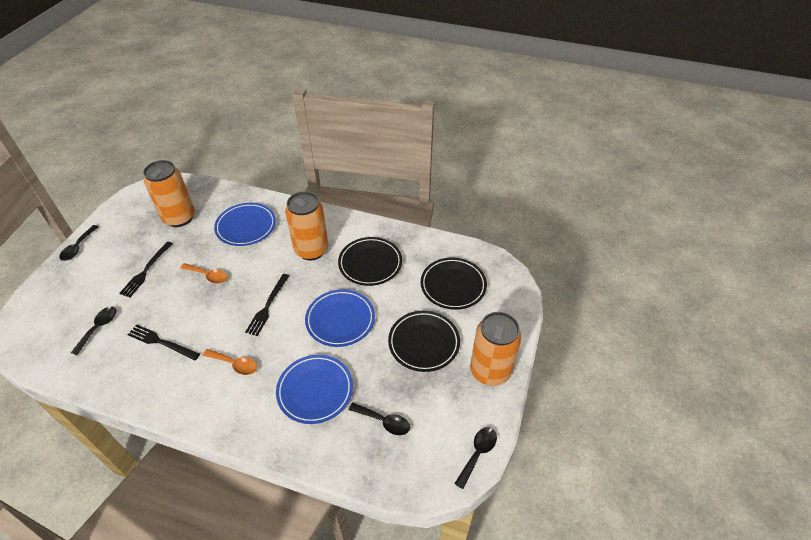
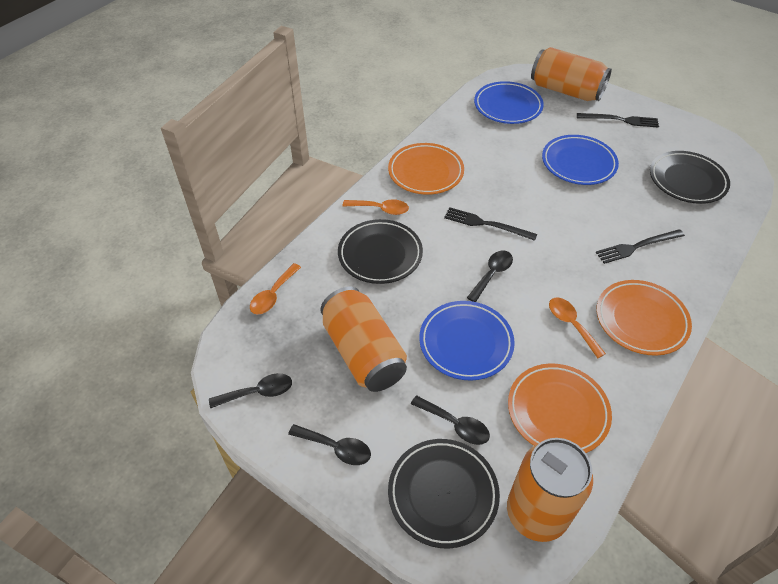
orange plate: none = 0 -> [388,143,464,195] [508,363,612,453] [596,280,692,356] = 3
orange spoon: [180,263,228,284] [202,349,257,375] = 2 -> [250,263,301,314] [343,199,409,215] [549,297,606,358] = 3

